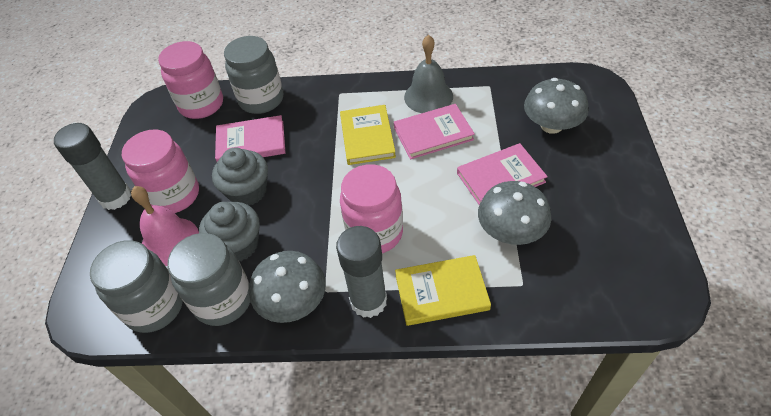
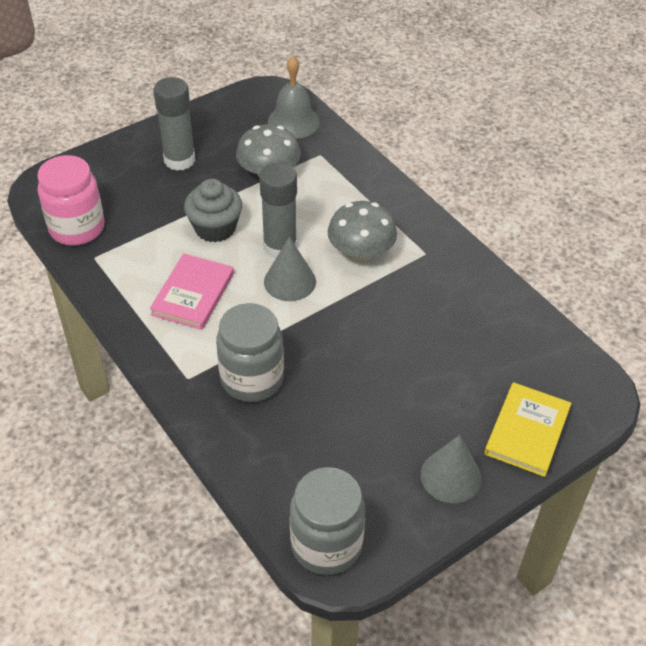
grey cone: none = 0 -> [264,237,316,301] [420,435,482,504] = 2
grey cupcake: [199,202,260,261] [212,147,268,206] = 2 -> [184,179,242,242] = 1
grey jar: [90,240,183,333] [167,233,250,326] [224,36,283,114] = 3 -> [216,303,284,402] [290,467,366,575] = 2
grey mushroom: [249,251,326,323] [478,181,551,245] [524,78,589,134] = 3 -> [236,124,301,177] [328,201,397,261] = 2
pink bell: [131,186,199,266] = 1 -> none = 0
pink book: [215,115,285,162] [394,104,475,159] [457,143,548,205] = 3 -> [150,253,234,330] = 1
pink jar: [122,130,199,213] [158,41,223,119] [340,164,403,253] = 3 -> [37,155,104,246] = 1
yellow book: [340,105,396,165] [395,255,491,326] = 2 -> [484,382,571,477] = 1

